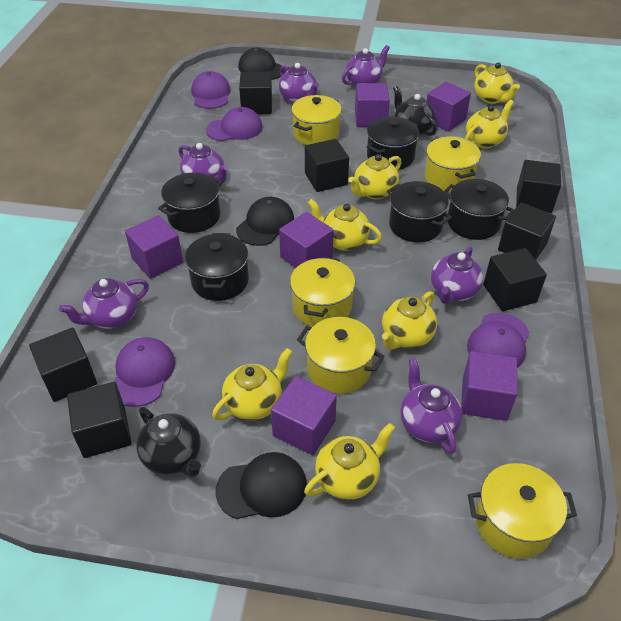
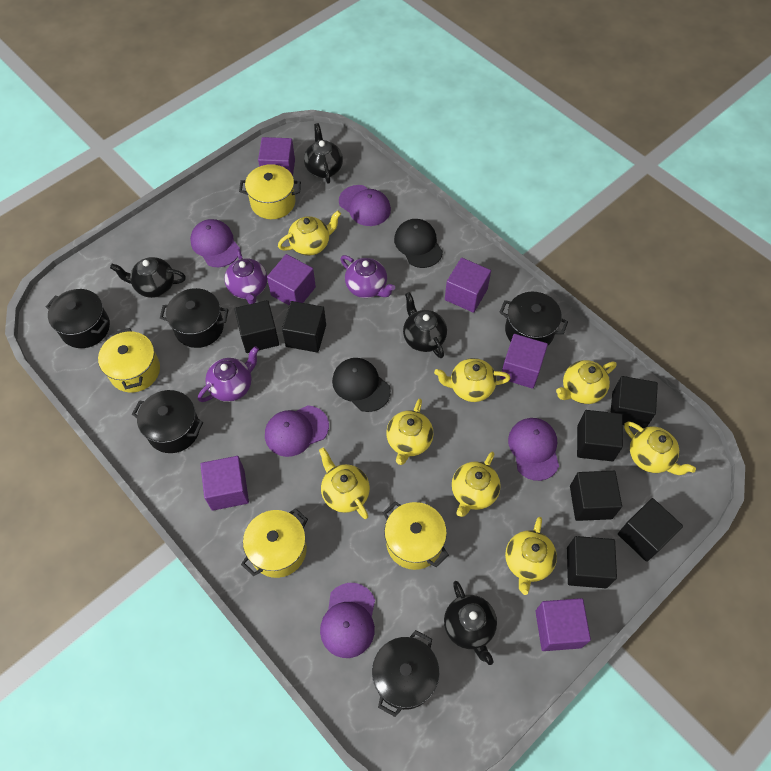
black cap: [216,452,307,519] [236,197,294,246] [238,48,285,80] = 3 -> [332,358,391,412] [394,219,443,268] = 2
black teapot: [137,407,201,477] [393,86,437,136] = 2 -> [110,257,186,298] [304,123,343,184] [403,292,447,358] [444,581,497,665] = 4
purple cap: [114,337,175,407] [191,71,231,109] [206,107,263,141] [467,313,530,368] = 4 -> [190,219,240,267] [265,405,329,457] [320,583,375,658] [339,185,391,226] [508,418,559,481] = 5
purple teapot: [59,278,149,329] [179,143,228,184] [279,63,319,103] [342,45,390,86] [400,358,462,454] [431,246,483,304] = 6 -> [198,346,259,402] [224,249,267,304] [340,255,395,298] = 3
yellow pot: [290,257,355,327] [291,95,342,145] [297,317,385,394] [424,136,481,193] [468,463,577,559] = 5 -> [98,328,160,393] [239,164,301,219] [241,508,308,578] [383,501,449,570] = 4
yellow teapot: [212,348,292,421] [304,423,395,500] [308,199,382,251] [348,154,402,199] [382,291,437,350] [465,100,514,148] [474,62,520,104] = 7 -> [278,211,341,256] [319,448,370,519] [386,399,434,465] [434,358,511,402] [452,452,501,517] [505,517,557,595] [556,360,617,404] [624,422,696,475] = 8

